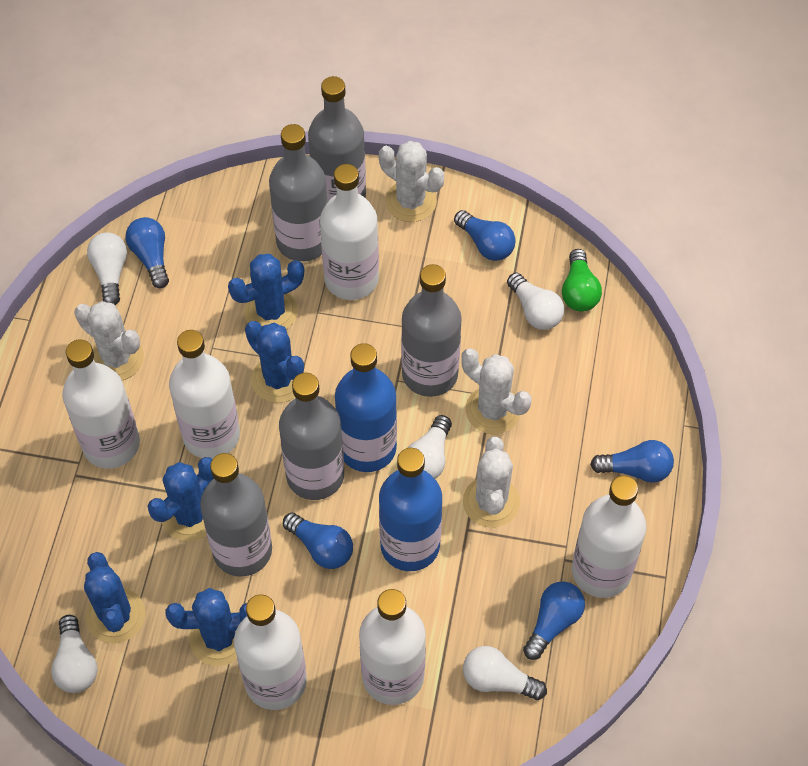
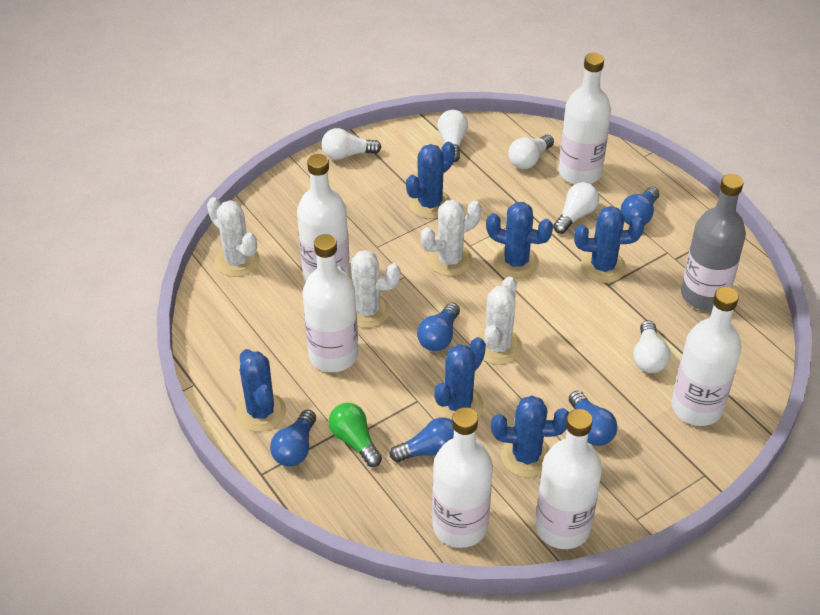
blue bottle: [335,343,397,472] [379,448,442,571] = 2 -> none = 0
blue cactus: [84,552,145,643] [148,457,214,541] [166,588,247,666] [228,254,304,329] [245,321,305,403] = 5 -> [236,349,286,432] [406,142,455,219] [434,337,486,420] [486,202,553,278] [491,395,569,477] [574,206,644,283] = 6
grey bottle: [200,453,272,577] [269,124,328,262] [279,373,344,500] [308,76,366,201] [401,264,462,397] = 5 -> [681,174,746,311] = 1

